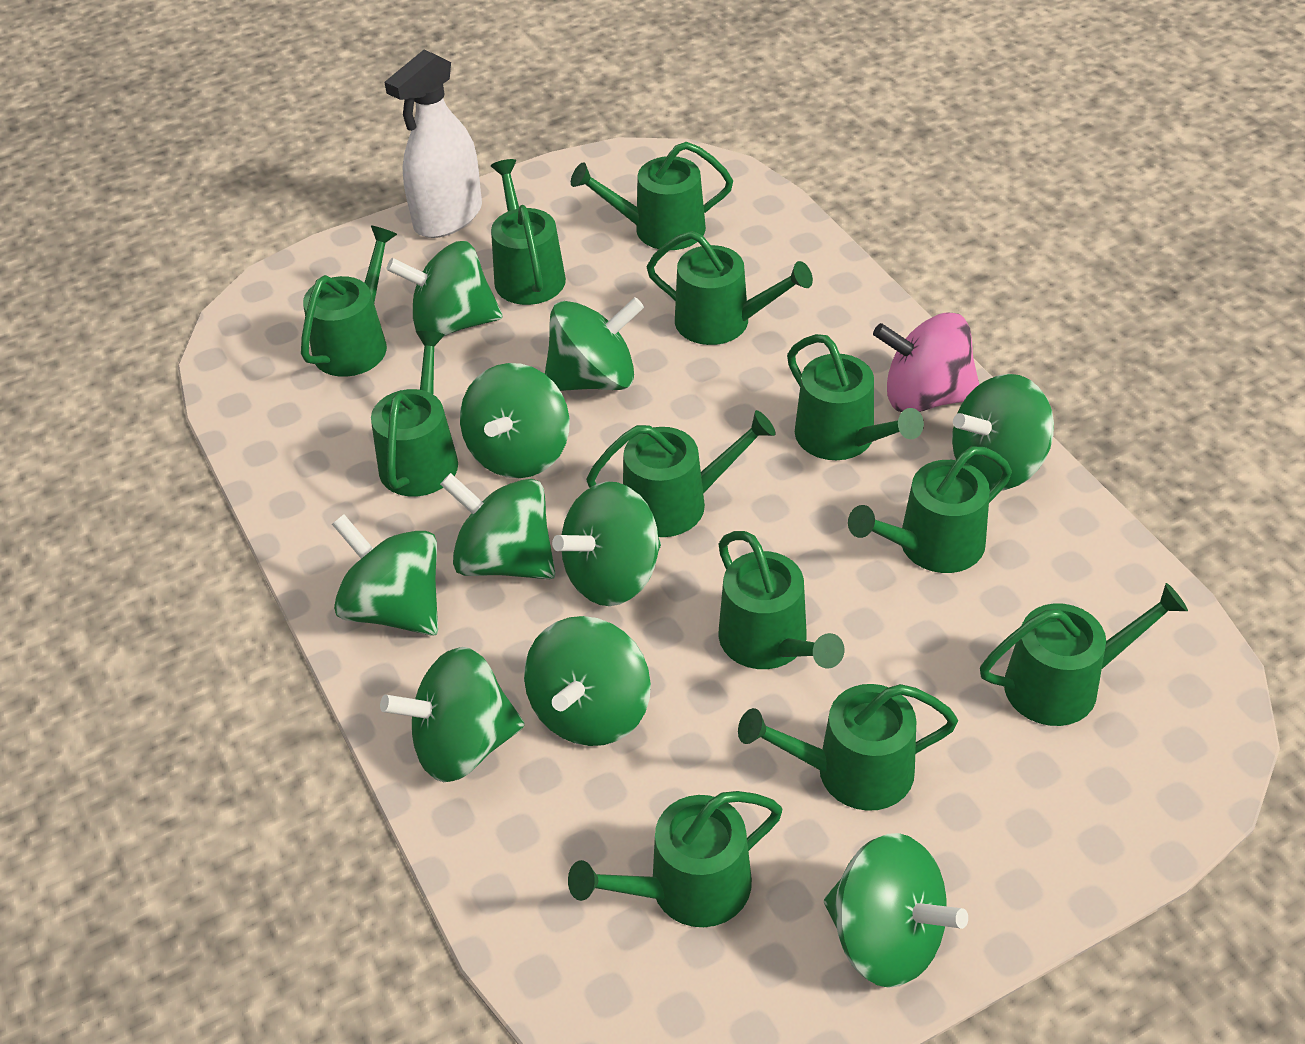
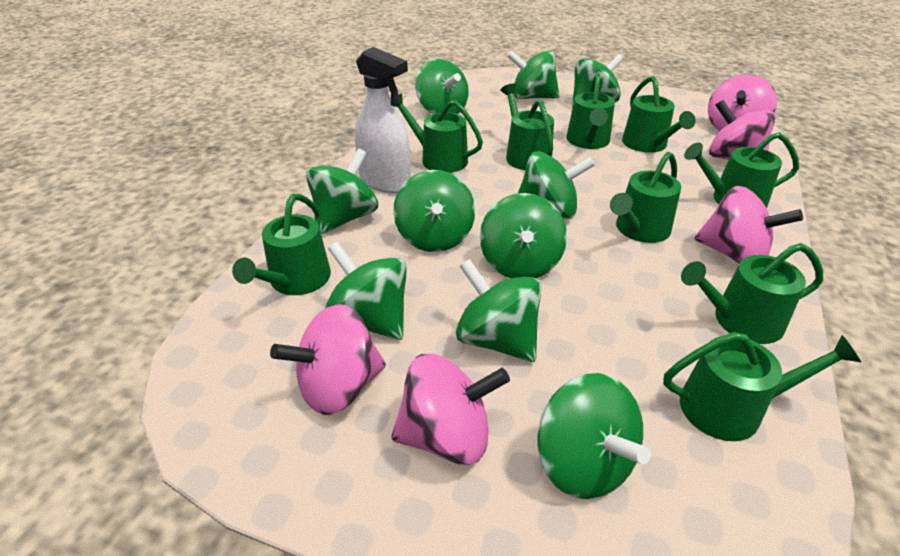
green watering can: [301,226,397,377] [371,331,458,496] [491,159,566,305] [568,791,782,927] [571,142,733,250] [586,410,776,537] [646,231,813,345] [718,531,844,669] [738,684,958,811] [787,334,924,460] [848,446,1012,573] [980,583,1188,726] = 12 -> [232,194,331,295] [396,93,483,173] [501,84,554,170] [566,73,615,149] [610,152,681,243] [622,76,696,153] [663,332,861,441] [681,243,823,344] [684,132,799,208] = 9
pink spinning top: [873,312,979,412] = 1 -> [270,304,386,415] [391,354,510,465] [695,186,803,264] [708,74,777,131] [709,100,775,160] = 5

